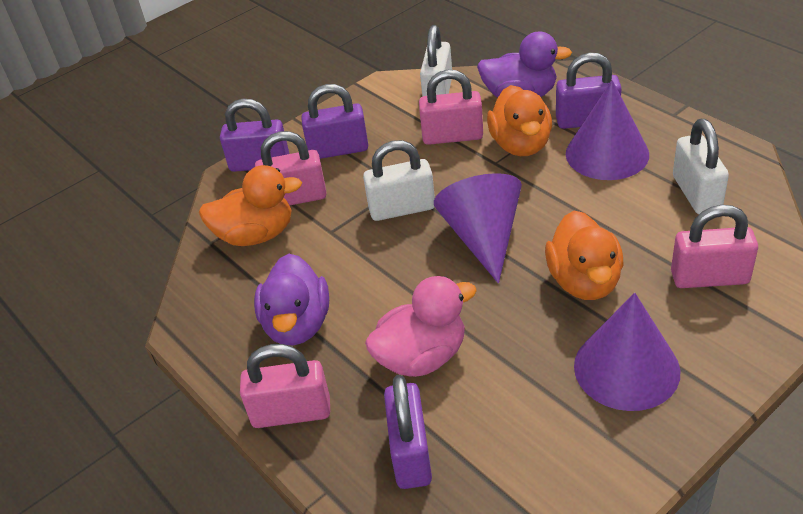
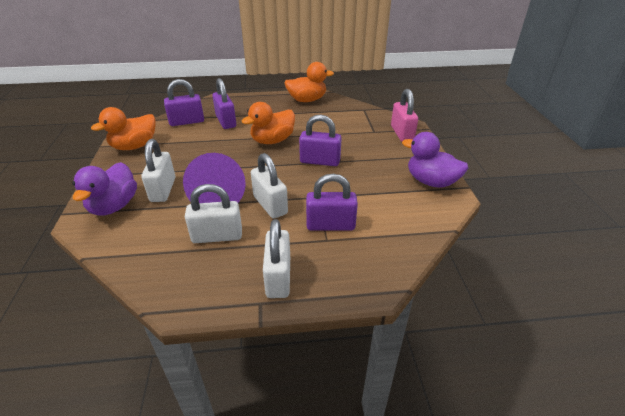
pink duck: [365,276,477,377] = 1 -> none = 0
pink padlock: [240,344,330,428] [255,131,327,205] [419,70,483,145] [671,205,758,288] = 4 -> [391,89,418,141] = 1
purple cone: [434,173,522,284] [566,80,649,180] [574,293,681,411] = 3 -> [183,153,246,203] = 1
white padlock: [363,140,435,221] [420,25,452,97] [673,119,729,214] = 3 -> [141,139,175,202] [185,184,242,243] [251,153,288,219] [263,219,290,298] = 4

